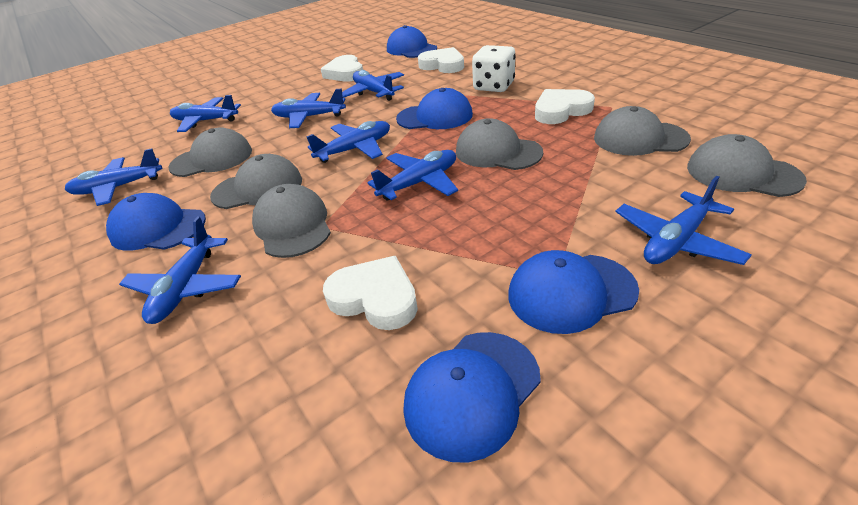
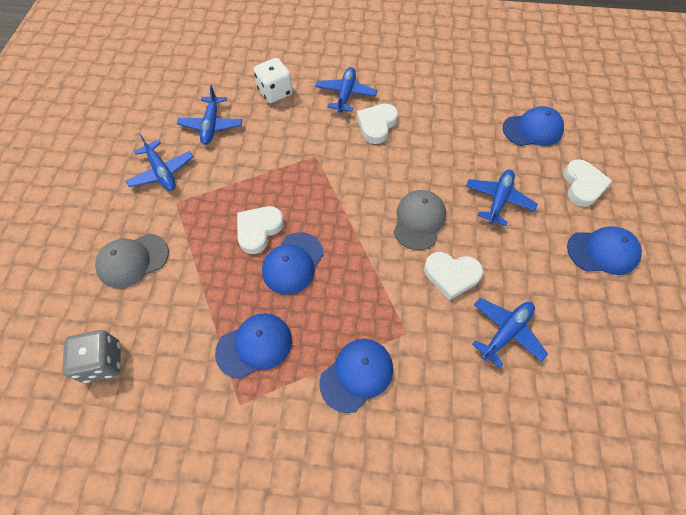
blue plane: [65,148,163,206] [119,216,241,324] [170,95,241,132] [271,89,346,128] [306,121,390,163] [342,70,404,101] [368,150,458,201] [615,176,752,265] = 8 -> [126,133,193,191] [177,85,243,145] [315,67,377,113] [466,169,538,226] [472,298,548,368] = 5
grey cap: [168,127,252,177] [210,154,302,209] [252,184,331,258] [456,118,543,170] [594,106,691,156] [687,134,807,197] = 6 -> [95,234,169,288] [393,190,446,250] = 2
grey dice: none = 0 -> [62,330,120,383] = 1

